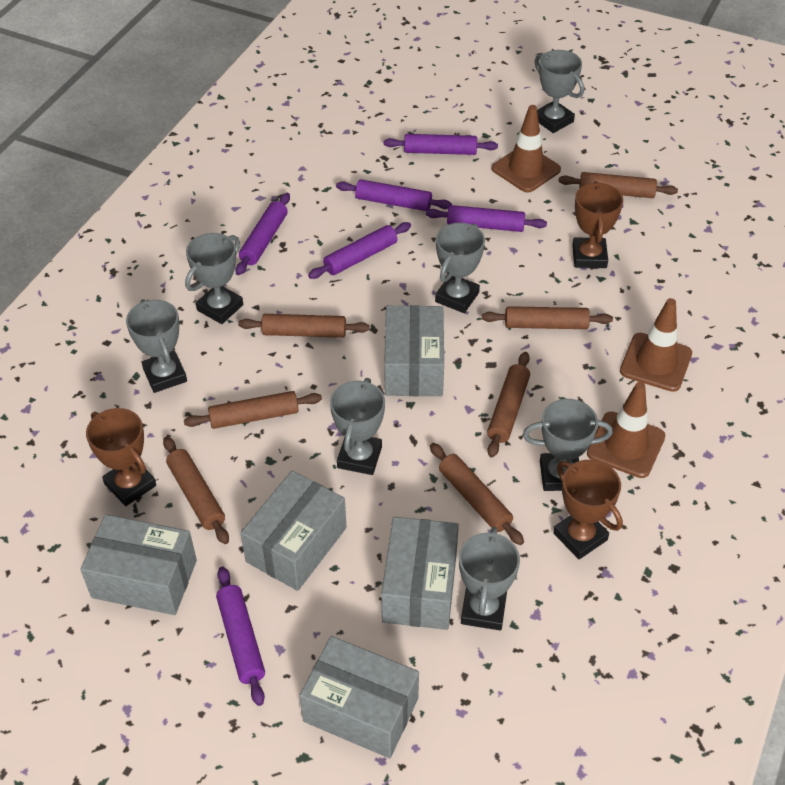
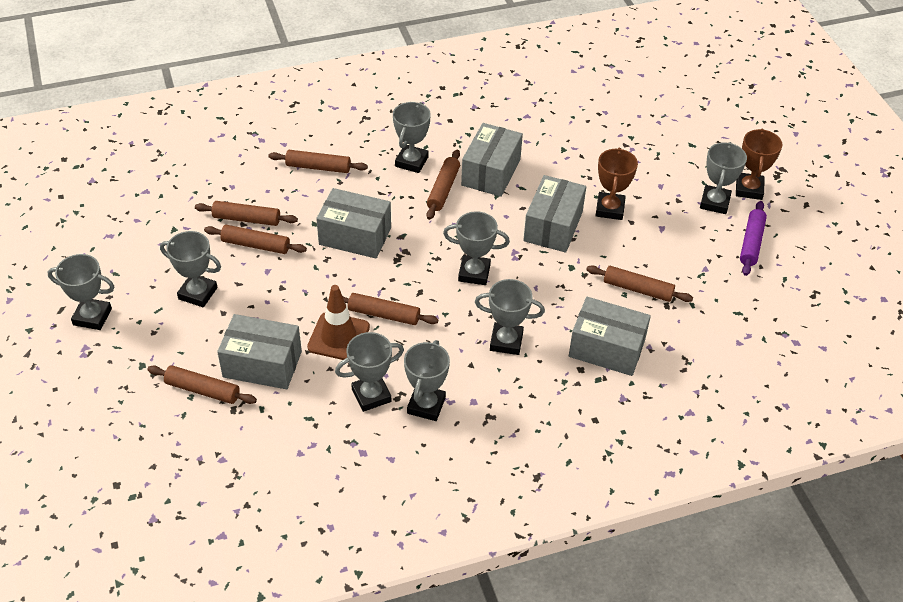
brown traffic cone: [492,105,561,193] [587,382,665,478] [620,298,692,392] = 3 -> [307,285,370,360] = 1
brown trophy: [86,408,156,506] [553,460,623,559] [572,181,623,268] = 3 -> [596,148,638,220] [736,129,783,200] = 2
grey trophy: [126,299,187,393] [185,233,243,324] [330,378,385,475] [435,223,485,313] [459,527,520,631] [523,399,613,491] [534,50,584,133] = 7 -> [48,254,114,330] [160,231,221,307] [335,332,404,412] [393,102,431,173] [404,340,450,421] [443,211,510,285] [475,279,545,355] [700,142,747,214] = 8
purple rolling pin: [216,566,265,706] [236,193,290,275] [308,222,411,279] [336,179,452,211] [383,134,498,155] [426,205,547,232] = 6 -> [740,201,767,276] = 1

